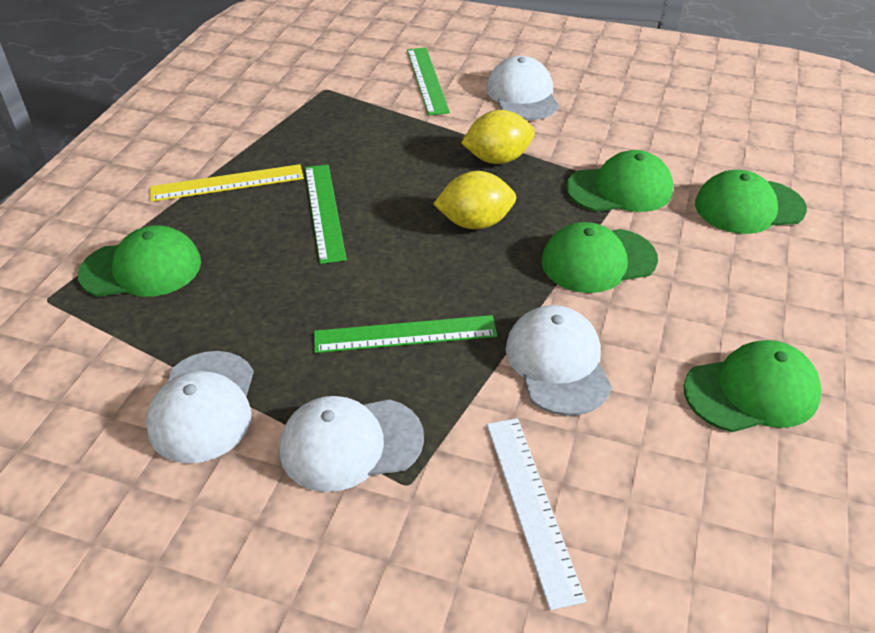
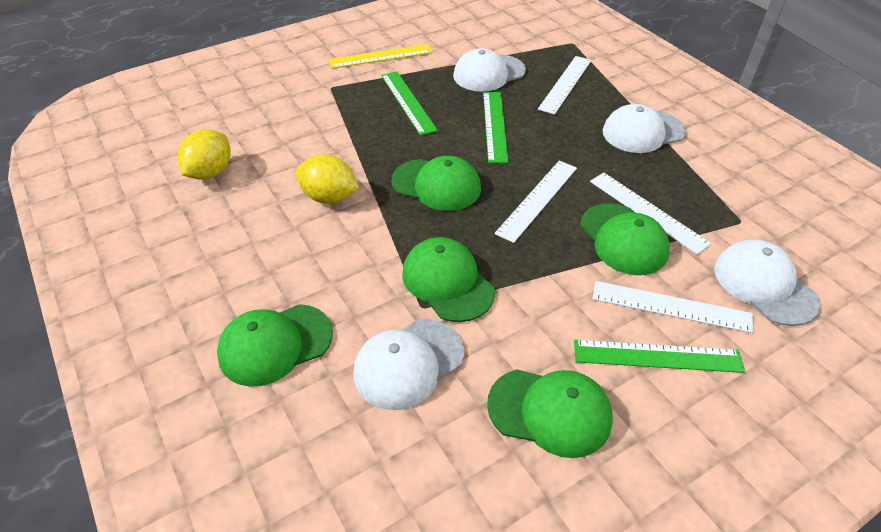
white ruler: [487,418,586,610] = 1 -> [494,161,577,243] [538,56,591,115] [590,173,711,255] [593,281,754,333] = 4

